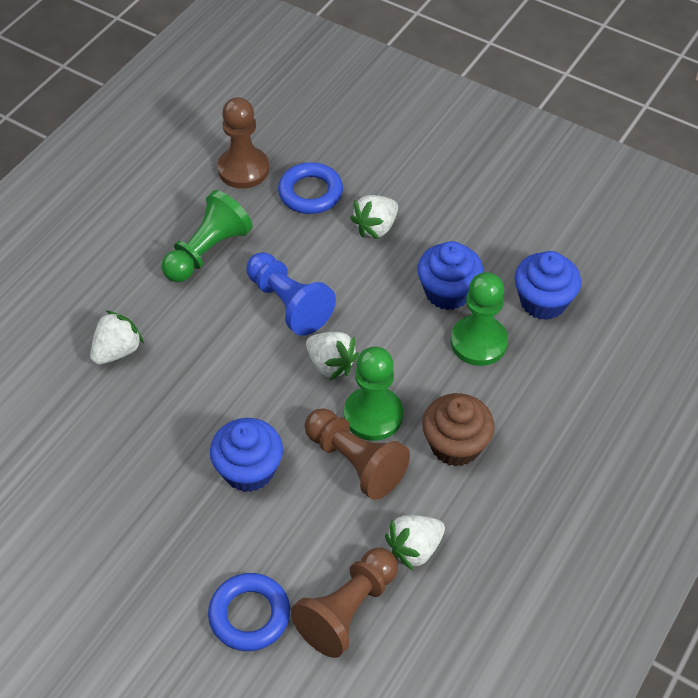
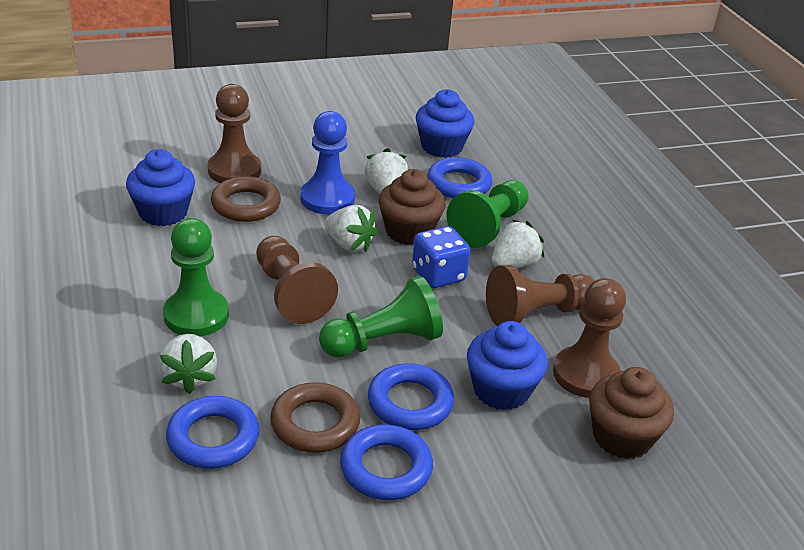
blue dice: none = 0 -> [412,226,470,288] = 1
blue ring: [208,573,290,651] [278,162,343,214] = 2 -> [166,396,259,469] [340,424,433,500] [368,363,454,430] [427,157,492,198] = 4
brown cupcake: [422,393,495,467] = 1 -> [378,169,446,245] [589,367,674,459] = 2
brown pawn: [217,97,269,189] [291,548,398,658] [305,408,410,500] = 3 -> [208,84,261,183] [256,236,338,324] [486,265,595,326] [553,278,626,398] = 4
brown ring: none = 0 -> [211,176,281,222] [270,382,360,453] = 2

